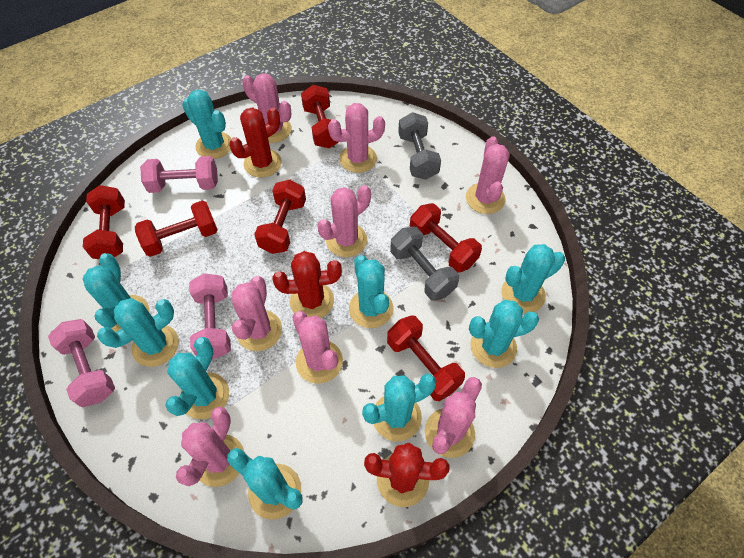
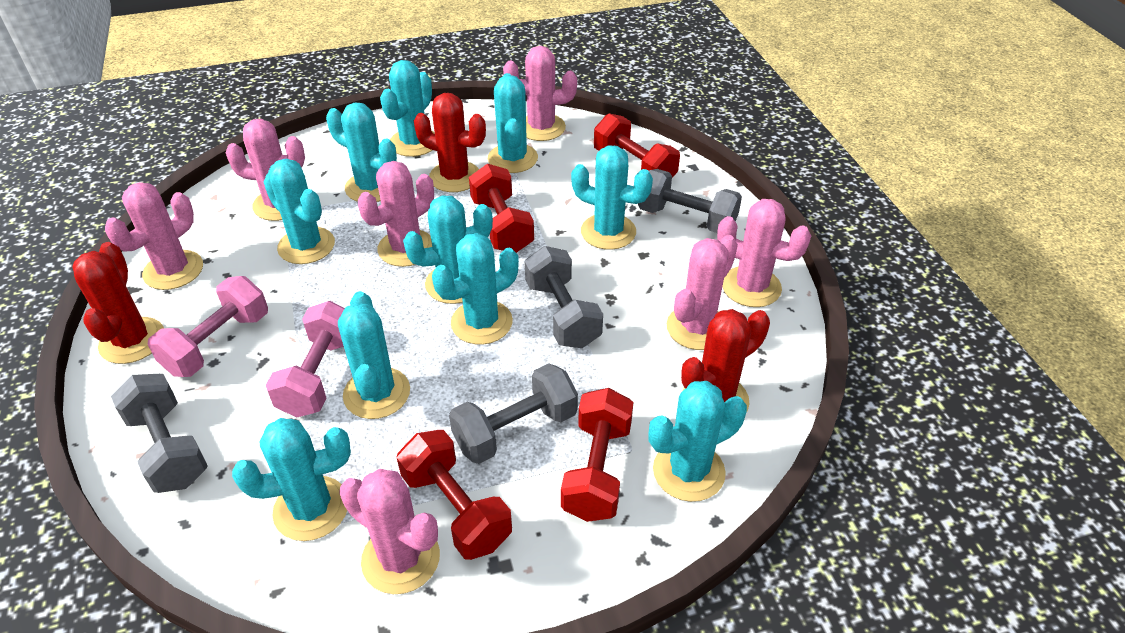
grey dumbbell: [390,227,459,301] [398,112,441,180] = 2 -> [111,374,208,493] [449,363,578,464] [525,246,603,348] [638,169,742,233] = 4
pink cactus: [176,407,244,487] [231,276,282,351] [242,73,292,143] [292,311,343,384] [318,185,371,257] [328,103,385,173] [425,377,482,458] [466,136,510,214] = 8 -> [105,182,203,290] [225,119,305,221] [339,469,440,594] [358,161,434,267] [503,46,577,141] [667,235,738,350] [717,199,811,307] = 7
pink dumbbell: [48,319,115,407] [140,156,218,193] [189,273,231,359] = 3 -> [147,276,268,377] [266,301,345,417] = 2
red dumbbell: [83,185,125,259] [135,200,217,257] [254,180,306,254] [301,85,338,148] [387,315,465,401] [410,203,482,272] = 6 -> [396,430,512,560] [469,164,534,253] [561,388,633,522] [594,113,680,178] = 4
turquoise cactus: [82,253,150,332] [97,298,179,367] [165,337,229,419] [182,89,232,159] [227,448,303,520] [349,255,393,328] [362,374,437,441] [469,299,539,368] [501,244,565,313] = 9 -> [232,418,351,541] [264,159,335,264] [326,103,397,202] [338,291,410,419] [380,60,435,157] [403,195,493,304] [432,233,519,345] [488,73,538,173] [571,146,653,250] [648,381,747,502] = 10

